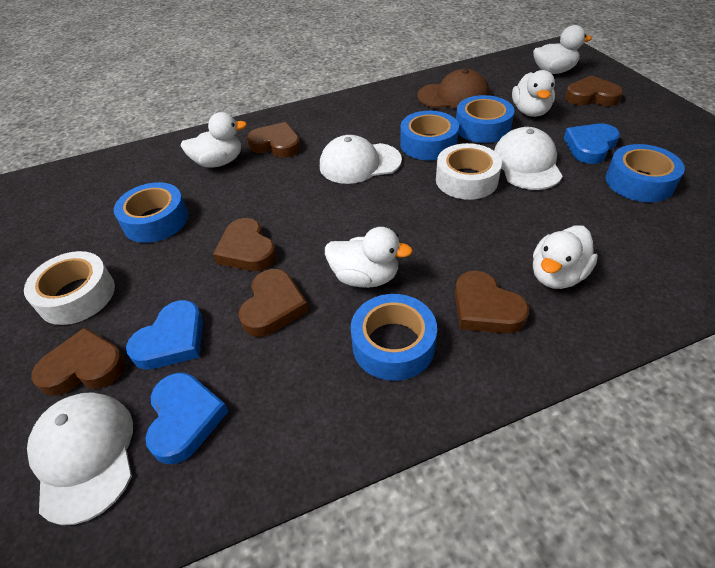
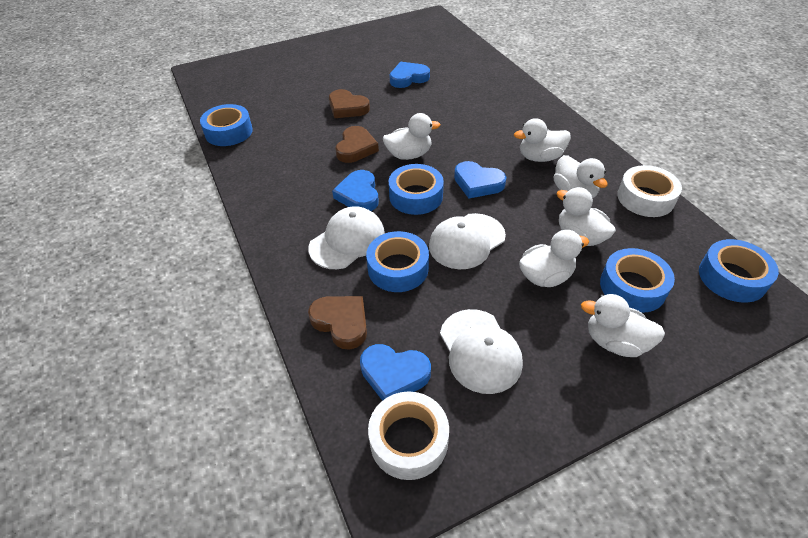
blue heart: [126,300,203,369] [145,373,229,464] [564,123,620,164] = 3 -> [332,170,379,211] [360,344,431,401] [389,62,430,88] [454,161,507,198] = 4
brown cap: [417,69,490,109] = 1 -> none = 0
brown heart: [31,328,126,396] [213,218,277,271] [238,269,309,337] [247,122,301,158] [455,271,529,333] [565,75,623,106] = 6 -> [308,296,367,350] [329,89,370,118] [335,126,379,163] = 3
white duck: [180,112,247,168] [325,227,413,288] [512,70,555,117] [533,25,592,74] [533,225,598,289] = 5 -> [383,113,440,160] [514,118,571,162] [519,230,589,287] [554,155,608,199] [556,187,616,246] [581,294,665,357] = 6

